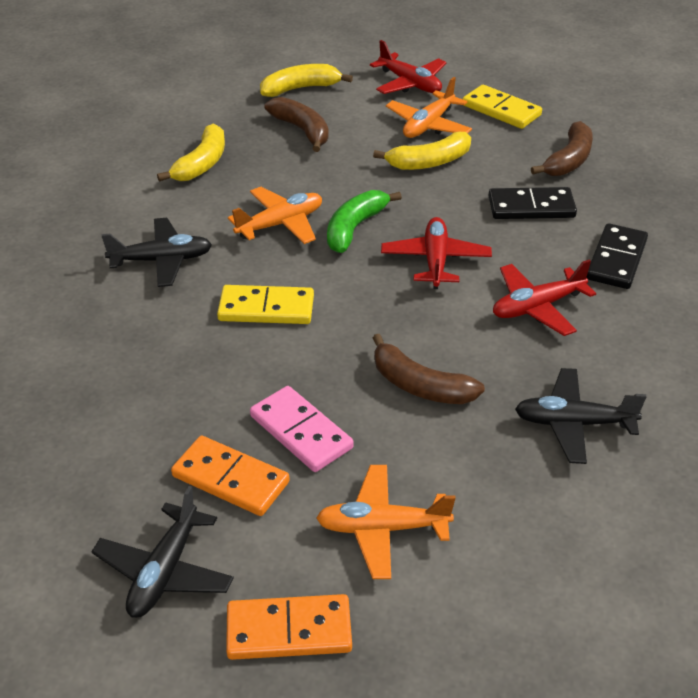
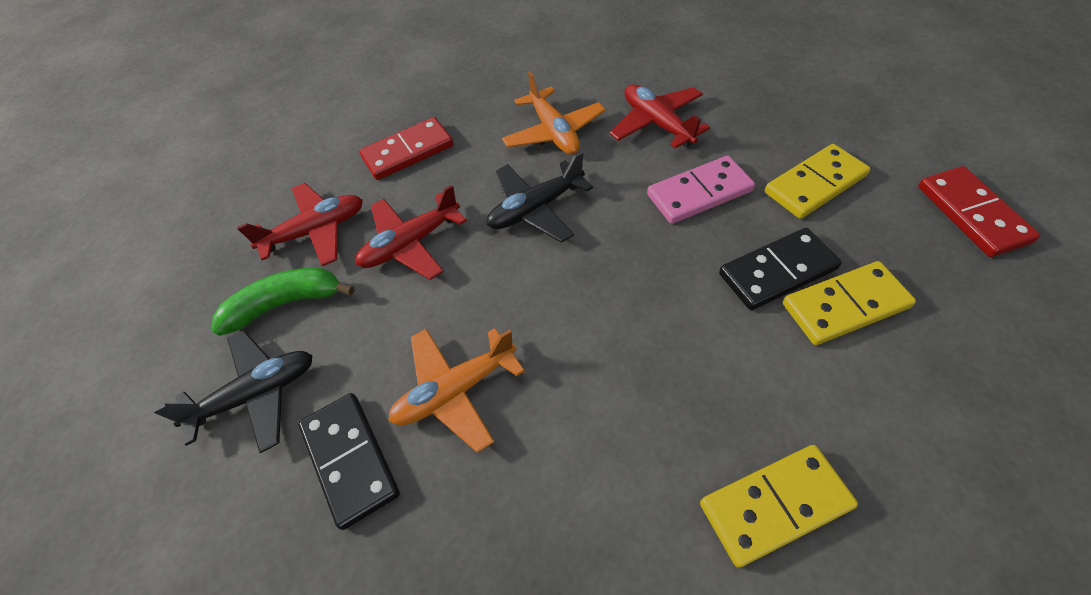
black plane: [91,486,234,618] [101,218,212,287] [515,368,647,464] = 3 -> [153,330,313,453] [487,151,593,243] = 2
brown banana: [264,97,329,152] [373,334,485,404] [531,121,593,176] = 3 -> none = 0
orange domino: [171,436,290,516] [226,594,352,660] = 2 -> none = 0
orange plane: [228,187,322,244] [316,465,455,579] [386,77,472,138] = 3 -> [388,328,525,453] [502,72,605,155] = 2
red domino: none = 0 -> [359,117,454,180] [918,166,1040,257] = 2
yellow banana: [157,124,225,182] [260,64,353,97] [373,132,471,170] = 3 -> none = 0
yellow domino: [217,285,314,324] [463,85,542,129] = 2 -> [700,445,858,568] [765,144,870,219] [783,261,916,345] = 3

